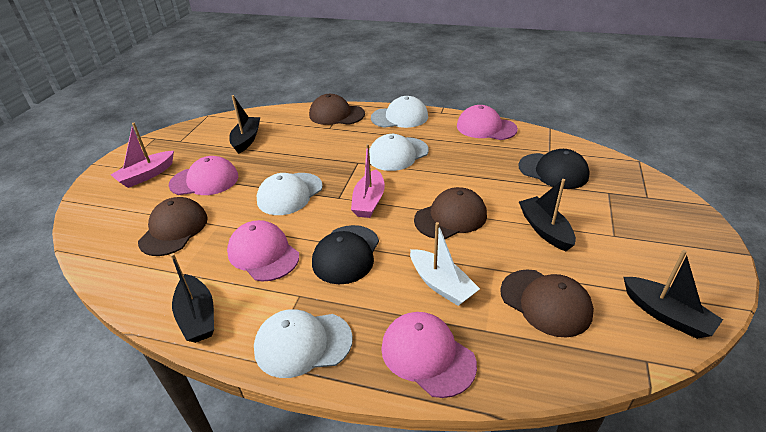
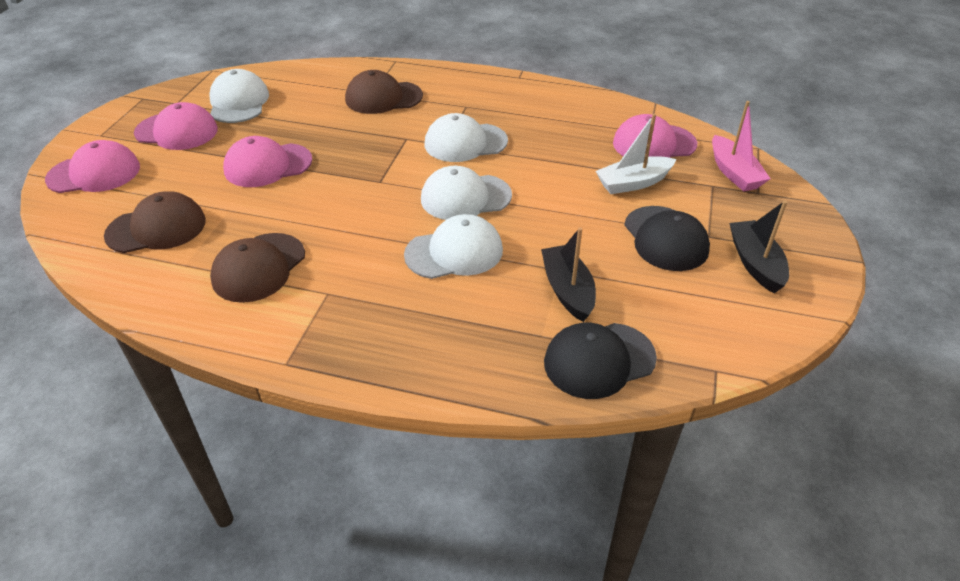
black boat: [170,253,214,343] [229,95,260,154] [519,179,576,251] [623,250,723,339] = 4 -> [541,227,596,322] [730,201,789,294] = 2
brown cap: [138,197,208,256] [309,94,365,125] [414,187,487,239] [500,270,594,337] = 4 -> [104,191,206,253] [210,233,305,303] [345,70,423,114] = 3
pink boat: [111,123,174,188] [351,144,385,218] = 2 -> [712,101,770,192] = 1

